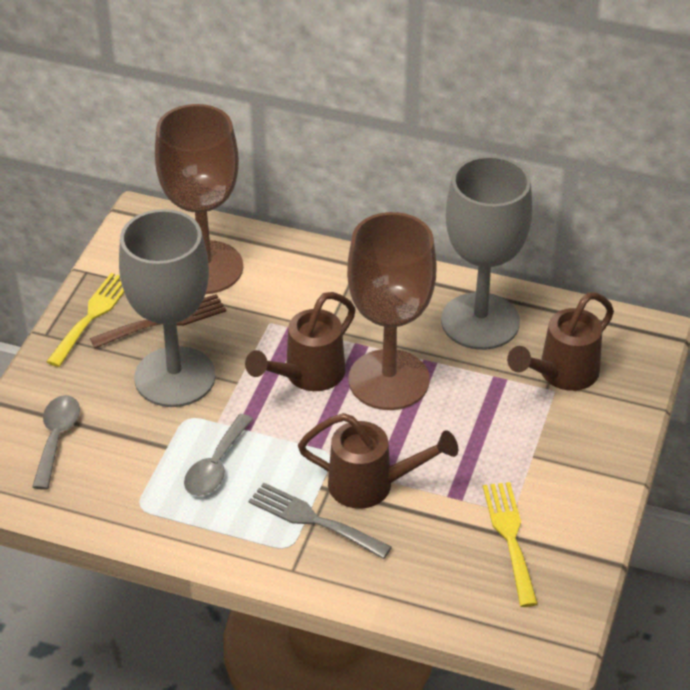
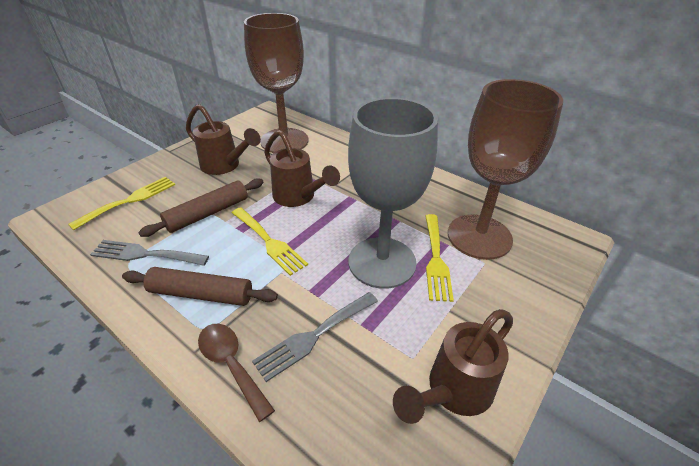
brown fork: [90,294,226,348] = 1 -> none = 0
brown rolling pin: none = 0 -> [122,267,278,306] [138,178,263,237] = 2
brown spoon: none = 0 -> [198,324,275,422] = 1
grey fork: [249,483,392,559] = 1 -> [90,240,209,266] [252,292,378,382] = 2
grey goblet: [119,209,216,407] [441,155,532,350] = 2 -> [348,97,438,289] = 1
grey spoon: [32,395,80,490] [184,414,253,496] = 2 -> none = 0
yellow fork: [46,273,124,367] [483,482,538,607] = 2 -> [68,177,175,230] [232,207,308,276] [425,214,454,302] = 3

